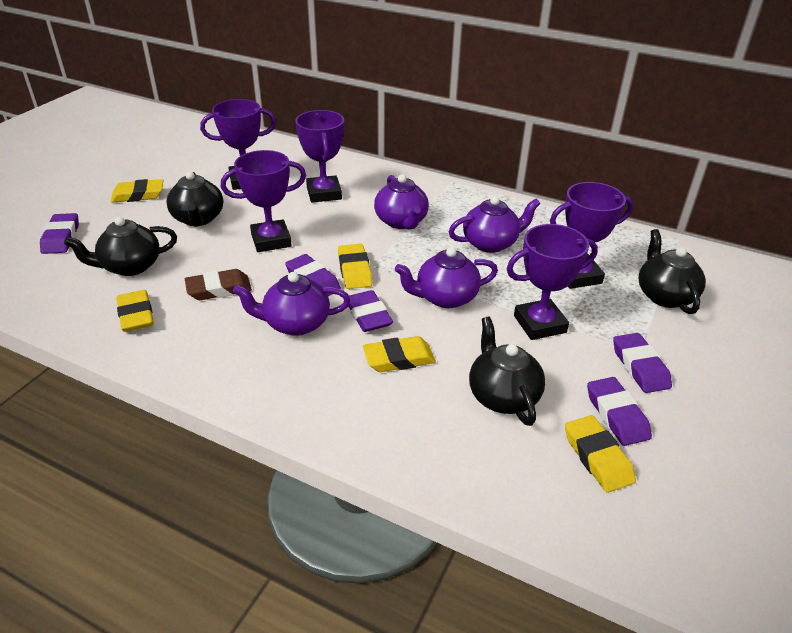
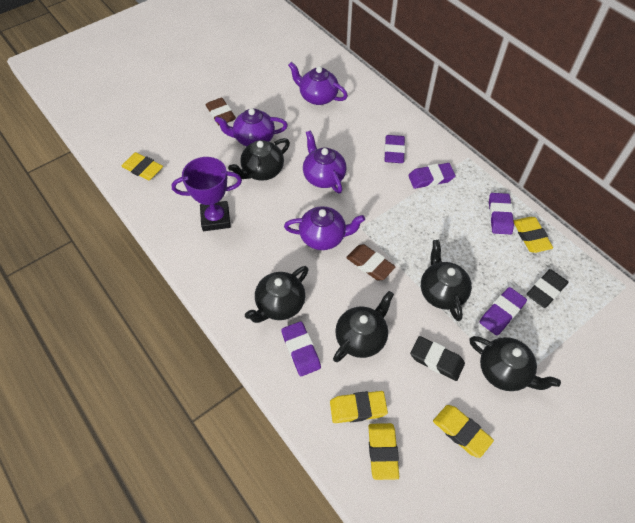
black eraser: none = 0 -> [410,336,465,381] [527,269,568,308] = 2
black teapot: [64,216,177,276] [167,171,223,227] [469,316,545,426] [638,229,706,314] = 4 -> [228,138,290,181] [245,266,309,323] [333,291,394,362] [421,240,472,321] [469,336,561,391] = 5
brown eraser: [185,269,252,300] = 1 -> [206,98,236,126] [346,244,395,280] = 2
purple trophy: [200,99,276,190] [221,150,306,252] [295,110,344,203] [507,224,598,340] [550,182,633,289] = 5 -> [172,157,242,231] = 1

